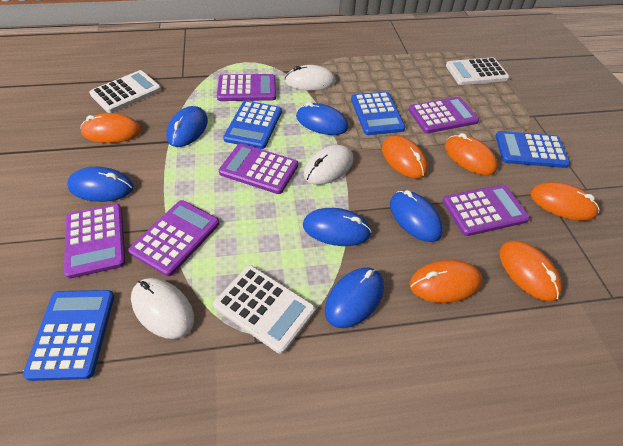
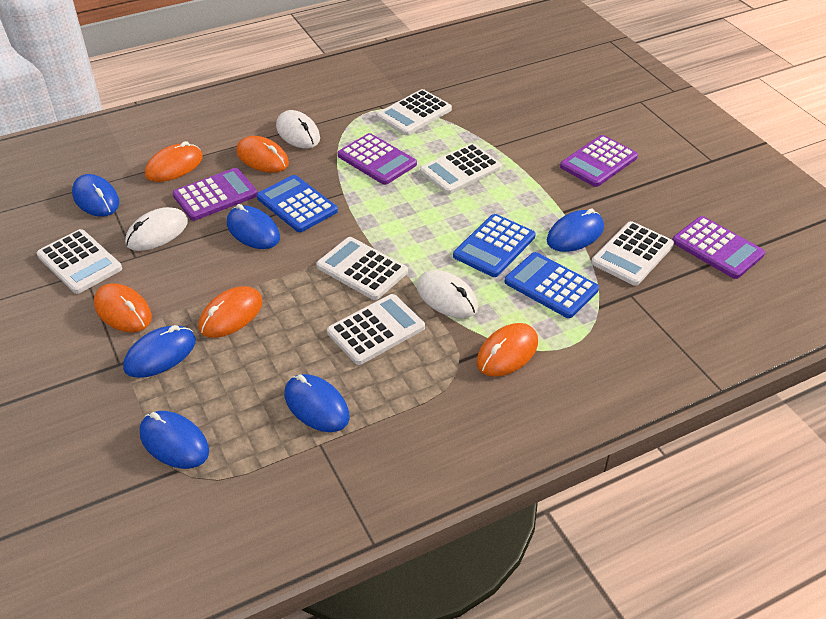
blue calculator: [23,290,114,381] [223,101,282,149] [351,92,405,135] [496,131,570,168] = 4 -> [257,175,338,232] [453,214,536,277] [504,252,599,318] = 3
orange mouse: [80,113,141,143] [382,136,428,179] [409,260,482,303] [445,133,498,175] [499,241,562,302] [530,182,599,221] = 6 -> [94,283,152,332] [145,141,203,182] [198,286,263,338] [236,136,289,172] [477,323,538,377] = 5
purple calculator: [64,204,125,279] [128,200,220,276] [217,74,276,101] [219,143,298,194] [408,97,479,133] [443,185,530,236] = 6 -> [173,168,258,221] [338,133,417,185] [560,135,638,187] [672,216,765,279] = 4
white calculator: [89,70,162,113] [213,265,315,354] [446,57,510,85] = 3 -> [37,229,122,294] [316,237,408,300] [327,294,425,365] [377,89,452,135] [420,143,502,194] [591,221,674,286] = 6

